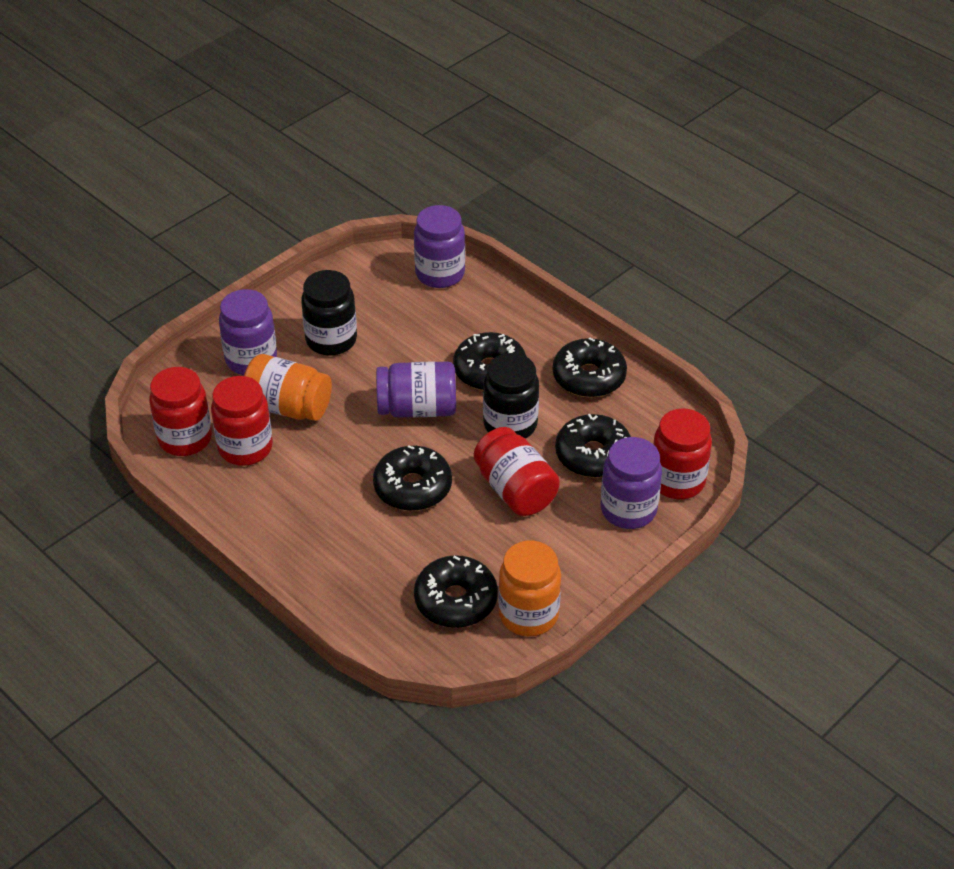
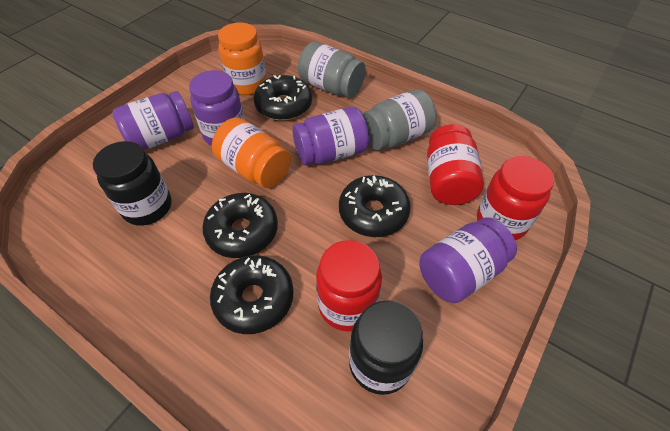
black donut: [373,445,452,511] [414,555,498,628] [453,332,527,390] [553,338,627,397] [555,414,631,478] = 5 -> [202,193,278,258] [210,255,293,334] [254,75,312,121] [339,175,411,237] = 4
grey jar: none = 0 -> [298,42,366,98] [363,89,437,150] = 2
red jar: [149,367,212,456] [211,376,273,466] [474,427,560,516] [653,408,712,499] = 4 -> [316,240,382,331] [427,124,484,205] [477,156,554,240] = 3

